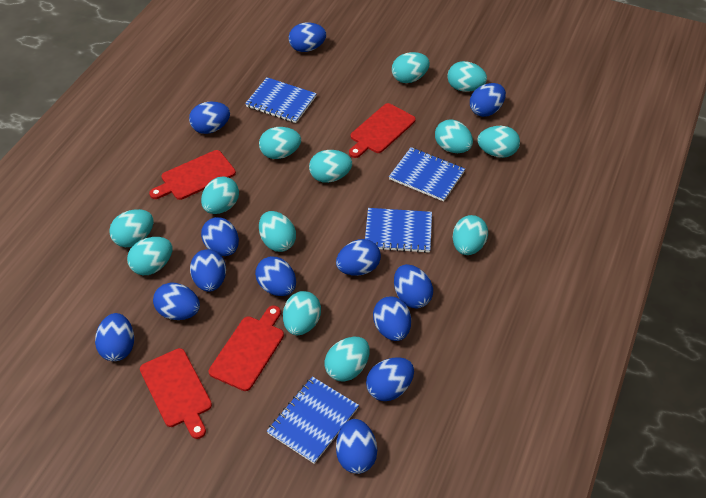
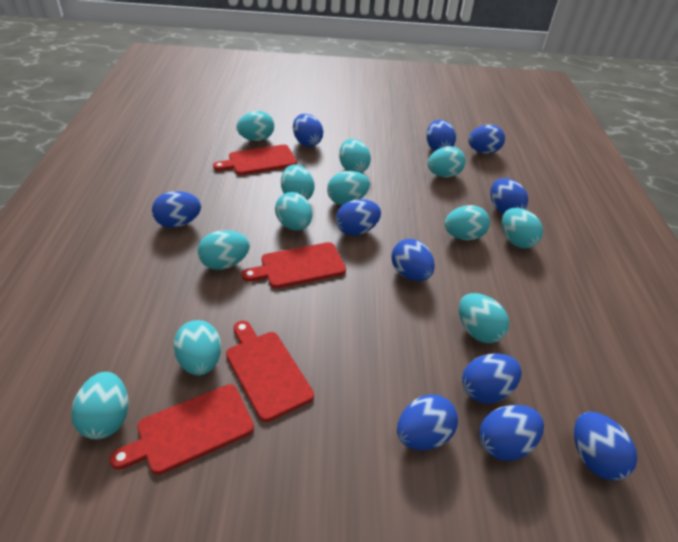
blue egg: [95,313,134,361] [153,283,200,320] [189,102,230,134] [190,249,226,292] [201,217,239,256] [255,256,296,296] [289,22,326,52] [336,239,381,276] [336,419,377,474] [366,357,414,401] [373,296,411,341] [394,264,433,308] [470,83,506,117] = 13 -> [152,191,201,228] [293,114,323,147] [336,199,381,236] [391,239,435,281] [397,394,458,450] [426,120,456,151] [462,353,522,404] [468,124,505,154] [479,405,544,461] [490,178,528,214] [574,412,637,480] = 11
blue notebook: [245,77,317,123] [267,376,359,464] [365,208,432,253] [389,147,465,202] = 4 -> none = 0
turquoise egg: [109,209,153,247] [127,237,172,275] [201,177,239,214] [259,127,301,159] [259,211,296,252] [283,291,321,335] [309,150,352,183] [325,337,370,382] [392,52,430,83] [435,119,473,153] [447,61,487,92] [452,215,488,255] [477,126,520,158] = 13 -> [72,372,129,439] [173,320,221,375] [197,230,250,270] [236,111,274,141] [275,192,312,231] [281,164,315,200] [327,171,370,205] [339,139,371,173] [428,146,466,177] [444,205,490,240] [459,293,509,343] [502,208,543,248] = 12

